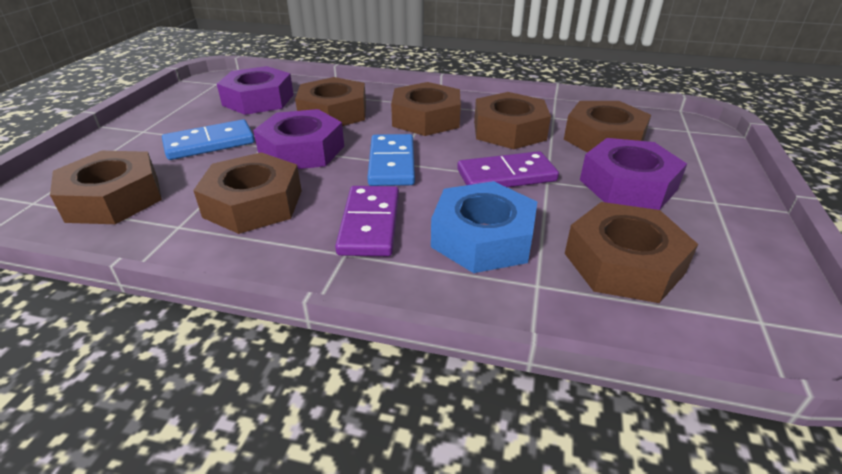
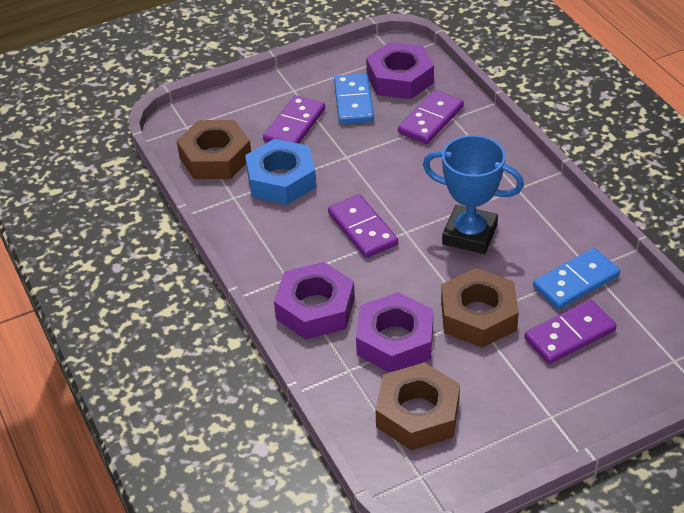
blue trophy: none = 0 -> [423,135,524,254] = 1
brown nut: [50,151,162,224] [193,152,302,234] [295,77,366,126] [391,82,461,136] [474,92,551,149] [564,101,651,153] [565,202,698,303] = 7 -> [177,120,251,179] [375,362,460,450] [441,268,519,348] = 3
purple domino: [335,186,399,256] [457,151,559,187] = 2 -> [263,95,325,144] [328,194,398,258] [398,90,464,144] [524,300,617,364] = 4

